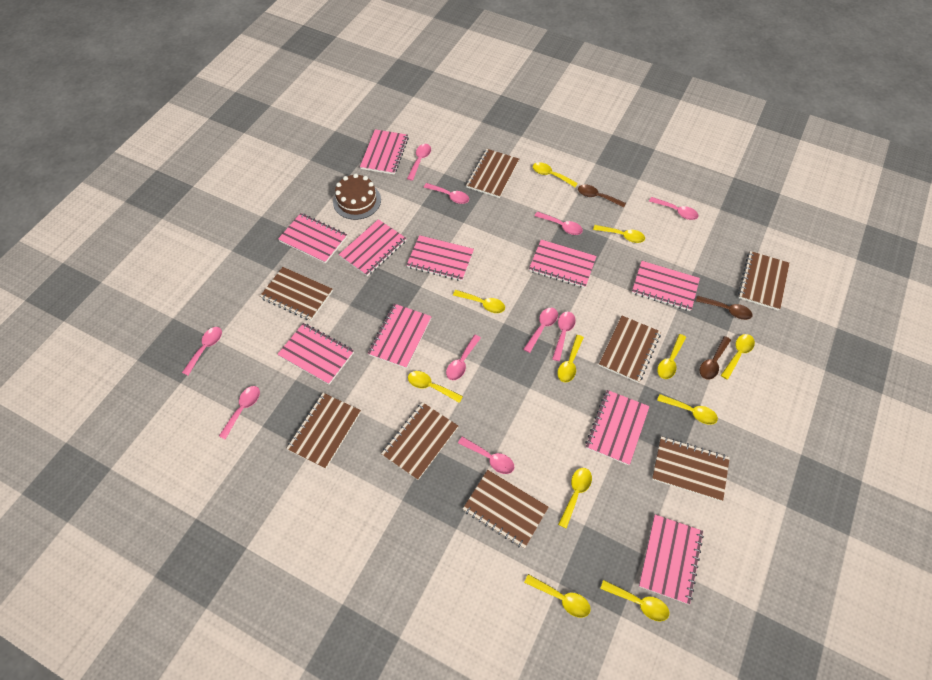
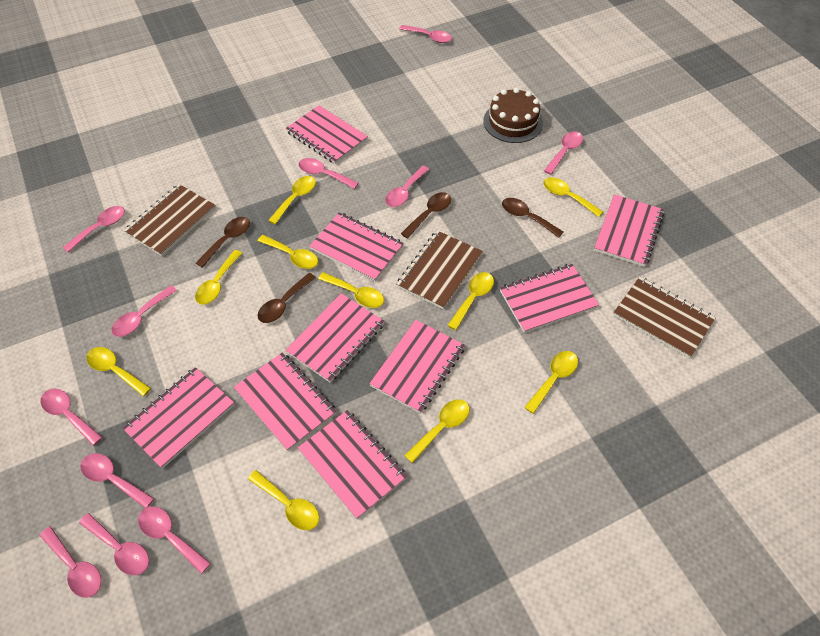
brown notebook: [260,267,333,321] [286,393,361,469] [381,402,458,480] [463,470,549,549] [466,149,519,198] [599,316,661,383] [652,436,730,501] [738,251,790,311] = 8 -> [124,184,216,256] [397,231,483,310] [613,277,716,358] = 3
brown spoon: [578,184,626,208] [696,296,752,320] [700,336,731,379] = 3 -> [196,217,250,268] [258,273,316,323] [401,192,451,239] [502,198,563,238] = 4
pink notebook: [277,323,354,385] [278,213,347,263] [339,219,406,276] [360,129,409,175] [368,304,432,369] [407,235,474,281] [529,240,597,288] [585,390,650,465] [632,261,700,311] [639,515,704,604] = 10 -> [122,367,234,469] [234,352,337,451] [286,105,368,164] [286,293,385,383] [298,410,407,519] [309,212,404,281] [369,320,465,414] [500,264,599,333] [594,194,664,267] = 9
pink spoon: [182,327,222,376] [219,386,260,440] [407,144,431,181] [424,183,469,204] [446,335,481,380] [458,436,514,474] [523,308,558,353] [535,211,583,235] [552,312,576,361] [649,197,699,220] = 10 -> [40,526,101,598] [41,389,102,446] [63,206,125,252] [79,513,149,575] [80,453,154,508] [111,285,177,337] [138,506,211,574] [298,158,359,189] [385,166,429,207] [399,25,452,43] [544,131,583,175] = 11
yellow spoon: [408,371,463,403] [453,290,505,313] [524,574,591,618] [533,162,578,187] [557,335,584,382] [558,468,592,529] [593,225,645,243] [600,580,669,621] [657,334,686,379] [657,394,718,425] [721,334,755,380] = 11 -> [86,347,151,396] [195,250,242,305] [248,470,319,530] [258,235,318,269] [268,176,316,224] [318,272,384,308] [404,399,469,463] [447,272,494,330] [524,351,578,414] [543,177,603,217] = 10

